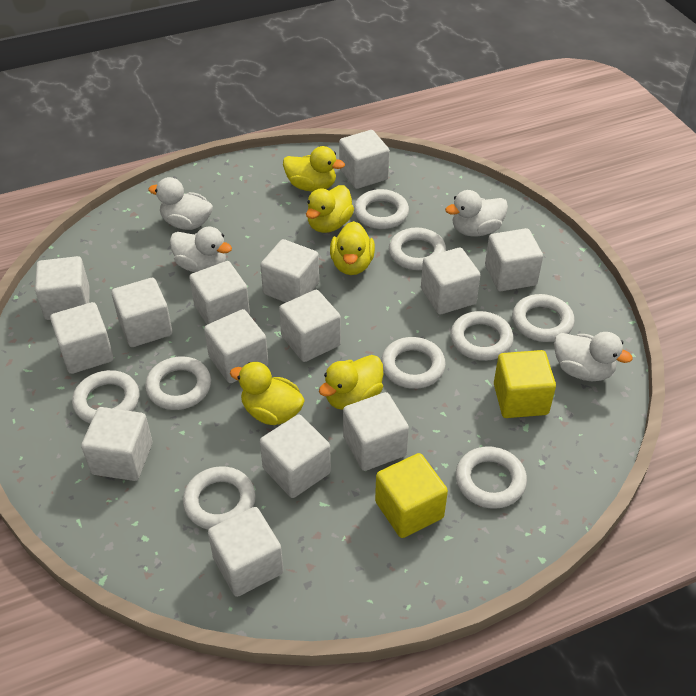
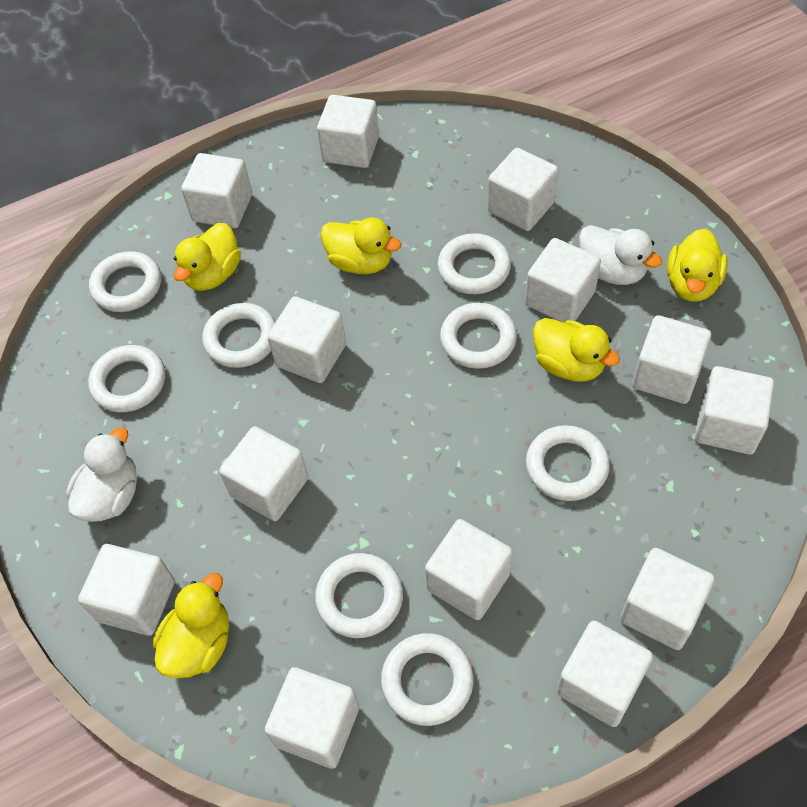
white cube: [35,256,89,320] [50,302,114,374] [81,407,152,481] [111,278,172,347] [189,261,250,325] [204,309,269,383] [208,507,284,597] [260,239,319,303] [260,415,331,498] [279,290,341,362] [339,130,390,189] [343,392,409,471] [421,248,480,314] [485,228,543,291] = 14 -> [78,544,175,636] [181,153,252,228] [219,426,308,521] [265,667,359,769] [267,296,346,383] [317,95,379,168] [425,519,513,620] [488,148,558,231] [525,238,601,322] [557,621,653,727] [620,548,715,650] [633,315,711,404] [694,366,774,455] = 13
white duck: [148,177,213,230] [170,227,232,272] [445,190,508,236] [554,332,633,381] = 4 -> [66,427,137,522] [579,225,662,285] = 2
white ring: [72,370,139,423] [145,357,211,410] [183,466,256,530] [354,189,409,229] [381,337,446,389] [389,228,446,270] [451,311,514,361] [455,446,527,509] [512,294,575,342] = 9 -> [88,345,165,412] [89,251,161,312] [202,303,275,368] [315,553,403,638] [381,633,473,726] [438,233,511,294] [440,303,517,369] [526,425,610,501] = 8
yellow cube: [375,453,448,538] [494,350,556,418] = 2 -> none = 0

